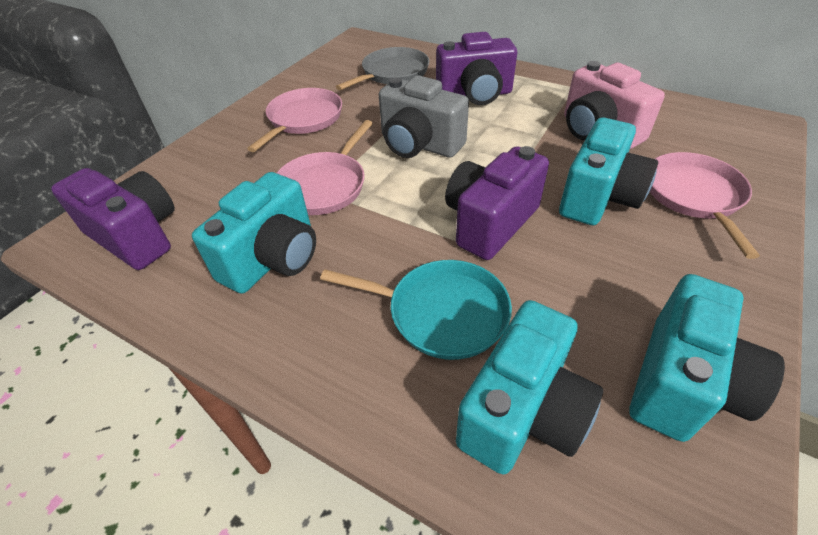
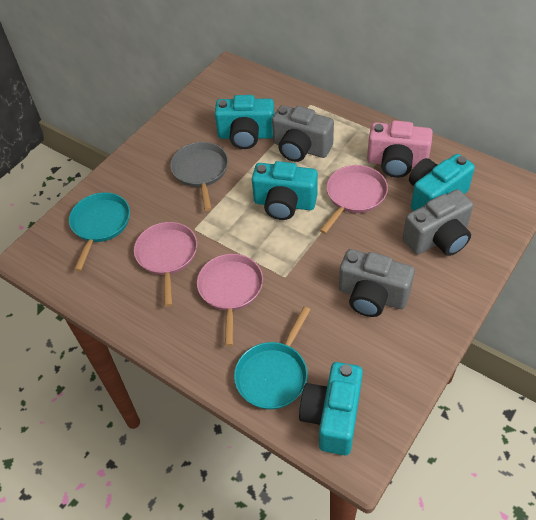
grey camera: [379,75,469,158] = 1 -> [272,105,334,162] [339,249,415,317] [403,189,473,256] = 3
purple camera: [51,168,175,270] [436,32,517,105] [445,146,549,260] = 3 -> none = 0
turquoise pan: [320,260,512,360] = 1 -> [69,192,130,271] [234,306,310,409] = 2

